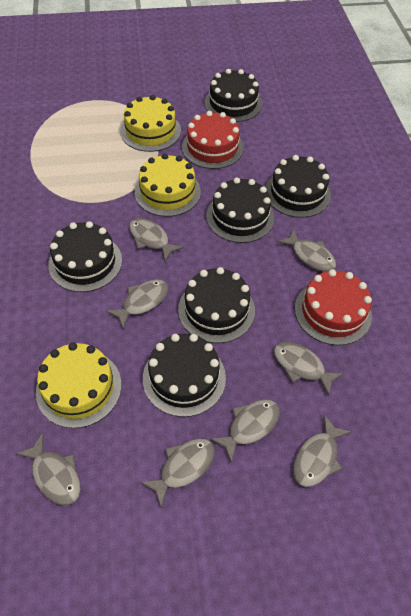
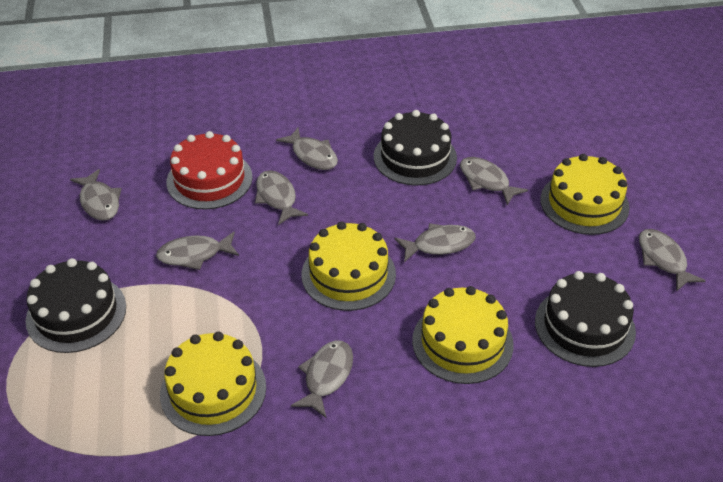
black cake: [48,221,122,292] [143,334,226,417] [178,267,255,343] [205,69,262,122] [206,177,274,243] [265,155,331,218] = 6 -> [26,258,126,353] [374,110,457,185] [535,271,636,367] = 3
red cake: [182,111,244,169] [295,269,372,345] = 2 -> [166,131,253,209] = 1
yellow cake: [36,342,121,428] [120,95,181,152] [135,154,201,217] = 3 -> [160,332,266,436] [302,222,396,311] [412,286,514,384] [540,154,630,235] = 4

